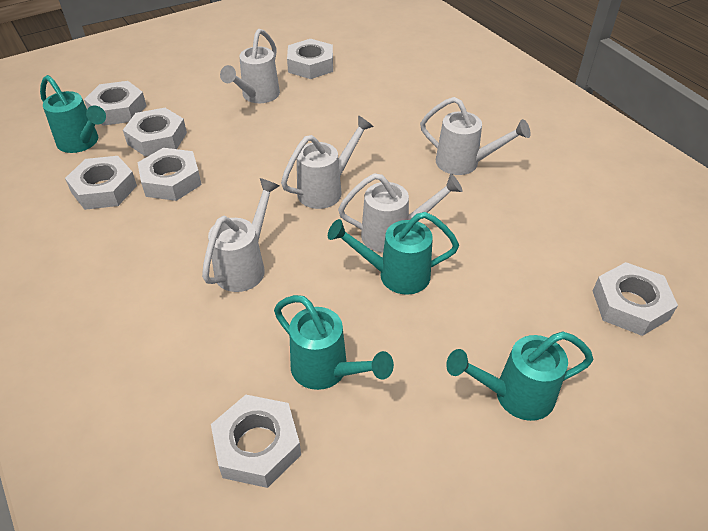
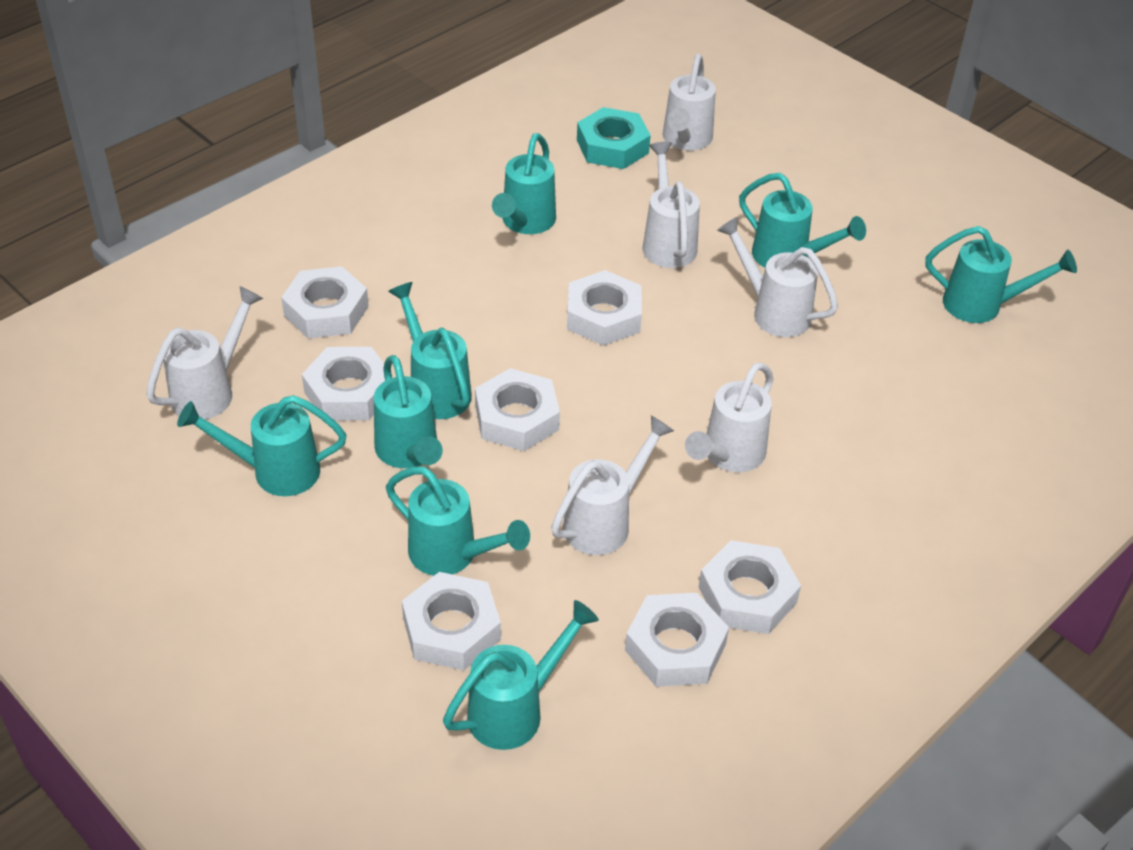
turquoise nut: none = 0 -> [577,107,651,169] = 1
turquoise watering can: [40,75,106,153] [274,295,394,390] [328,212,459,295] [446,331,593,421] = 4 -> [177,395,347,496] [374,355,443,468] [386,467,530,576] [388,282,472,419] [443,600,599,750] [492,133,556,234] [739,173,866,268] [926,226,1077,323] = 8
white watering can: [202,178,280,292] [220,29,280,103] [281,115,374,209] [338,173,463,253] [420,97,531,175] = 5 -> [146,286,263,419] [551,415,674,555] [642,142,700,268] [663,54,716,150] [685,362,773,472] [717,217,838,337] = 6

